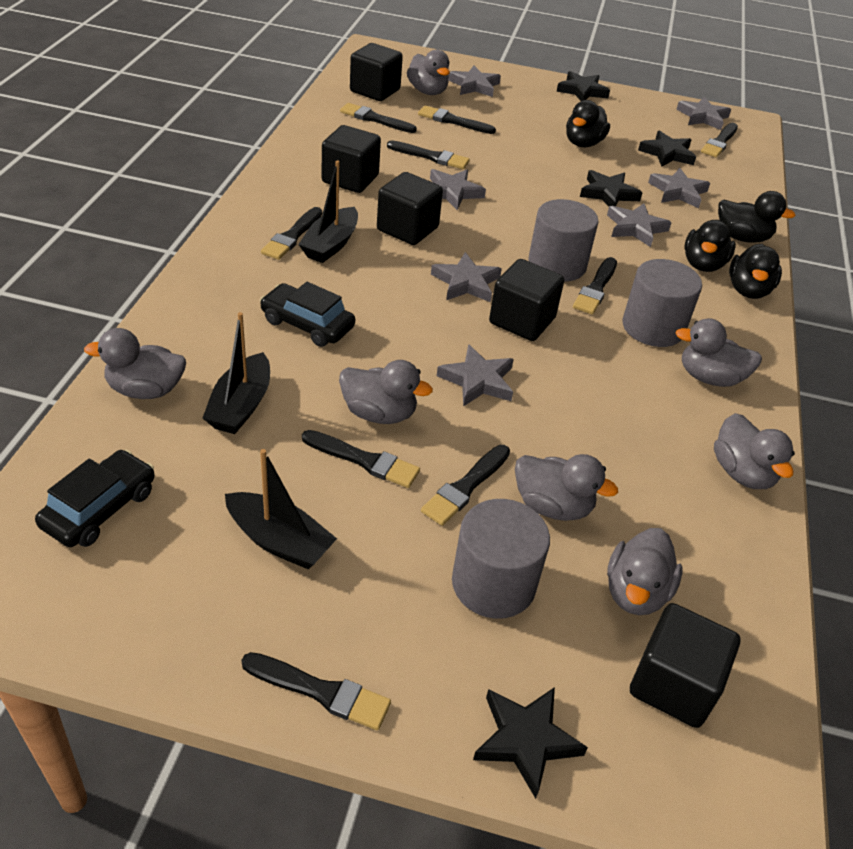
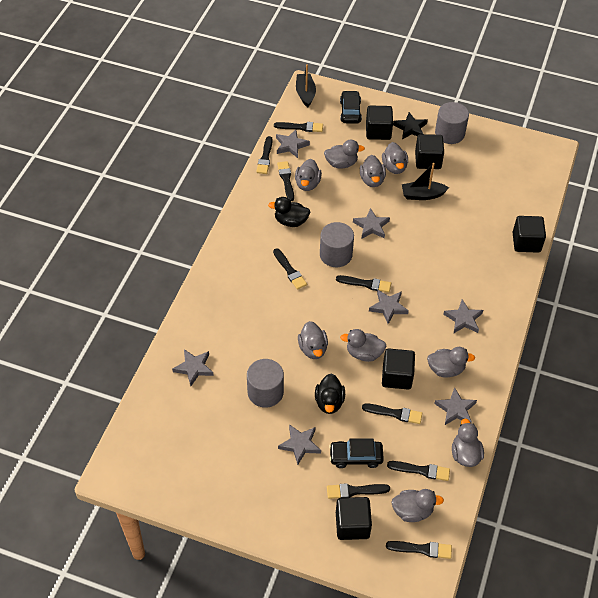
black boat: [203,312,270,434] [225,449,337,569] [298,160,358,263] = 3 -> [296,64,316,107] [402,163,449,200] = 2
black duck: [566,100,610,147] [684,220,736,272] [718,191,796,243] [729,244,782,299] = 4 -> [268,197,310,227] [315,374,345,414] = 2
black star: [473,687,588,799] [557,71,610,101] [580,170,642,206] [638,130,696,167] = 4 -> [393,112,428,139] = 1
grey duck: [84,328,186,399] [339,360,433,424] [407,50,450,95] [515,454,618,521] [607,528,683,615] [675,318,762,387] [714,413,795,489] = 7 -> [295,159,322,191] [298,321,328,359] [324,140,365,168] [340,329,386,362] [360,155,386,187] [382,142,408,174] [391,489,444,522] [427,347,475,378] [452,419,484,467] = 9

